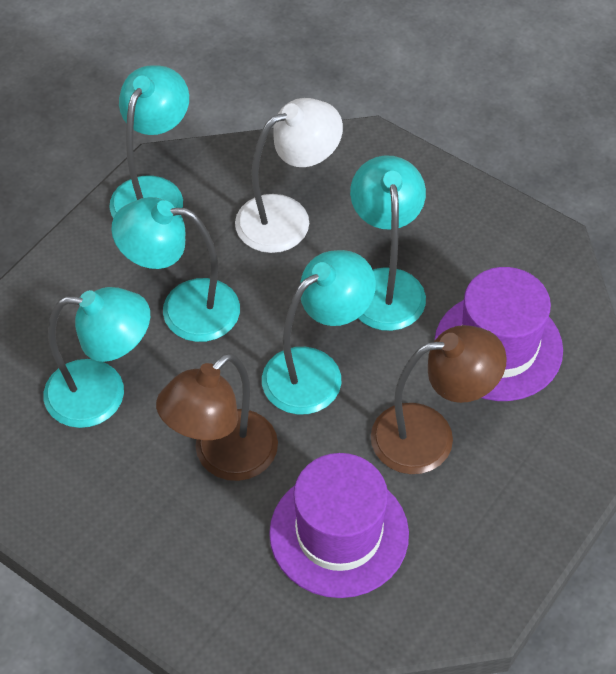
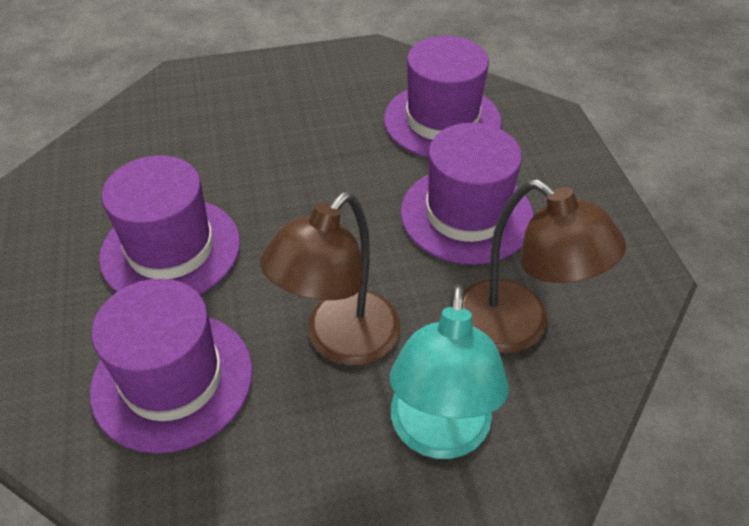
purple hat: [269,453,409,598] [434,267,563,401] = 2 -> [90,278,253,454] [99,155,240,295] [384,36,502,158] [401,123,534,265] = 4
turquoise lamp: [44,287,150,428] [109,65,189,218] [111,197,240,342] [262,250,376,415] [350,155,426,331] = 5 -> [390,284,509,459] = 1
white lamp: [235,98,343,253] = 1 -> none = 0

